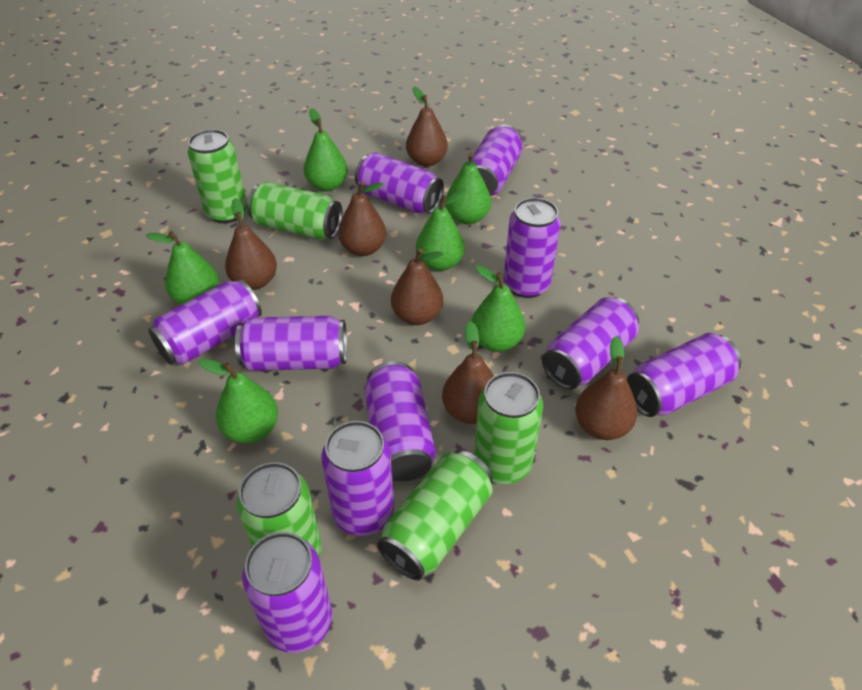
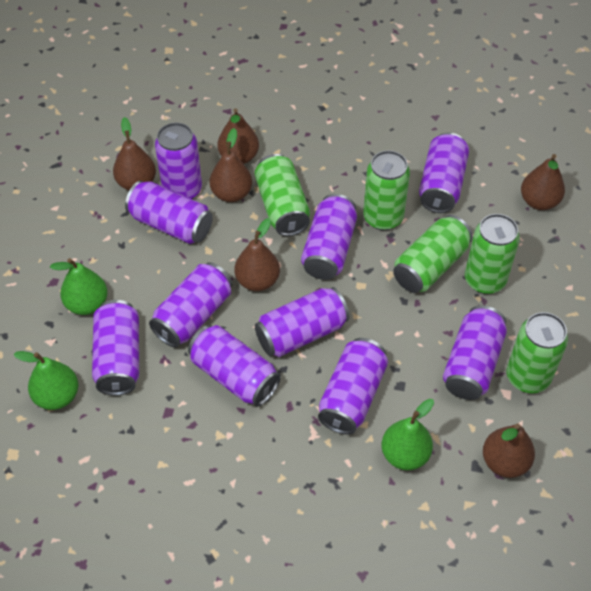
green pear: [146,231,219,305] [199,359,278,444] [304,108,348,191] [416,189,465,271] [445,153,491,224] [471,265,526,352] = 6 -> [14,351,78,410] [50,258,108,315] [382,399,434,470] = 3

